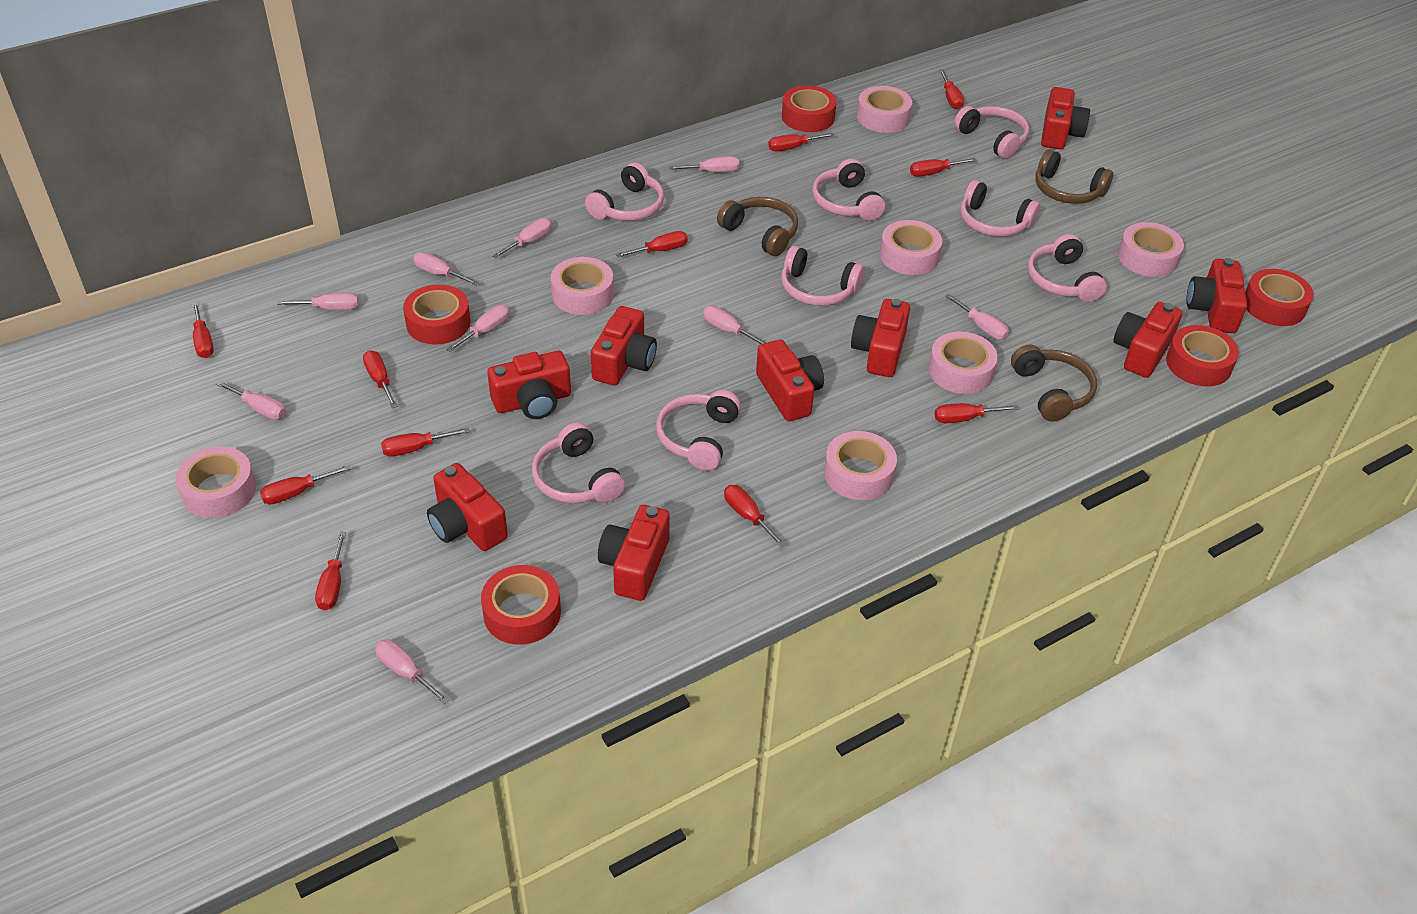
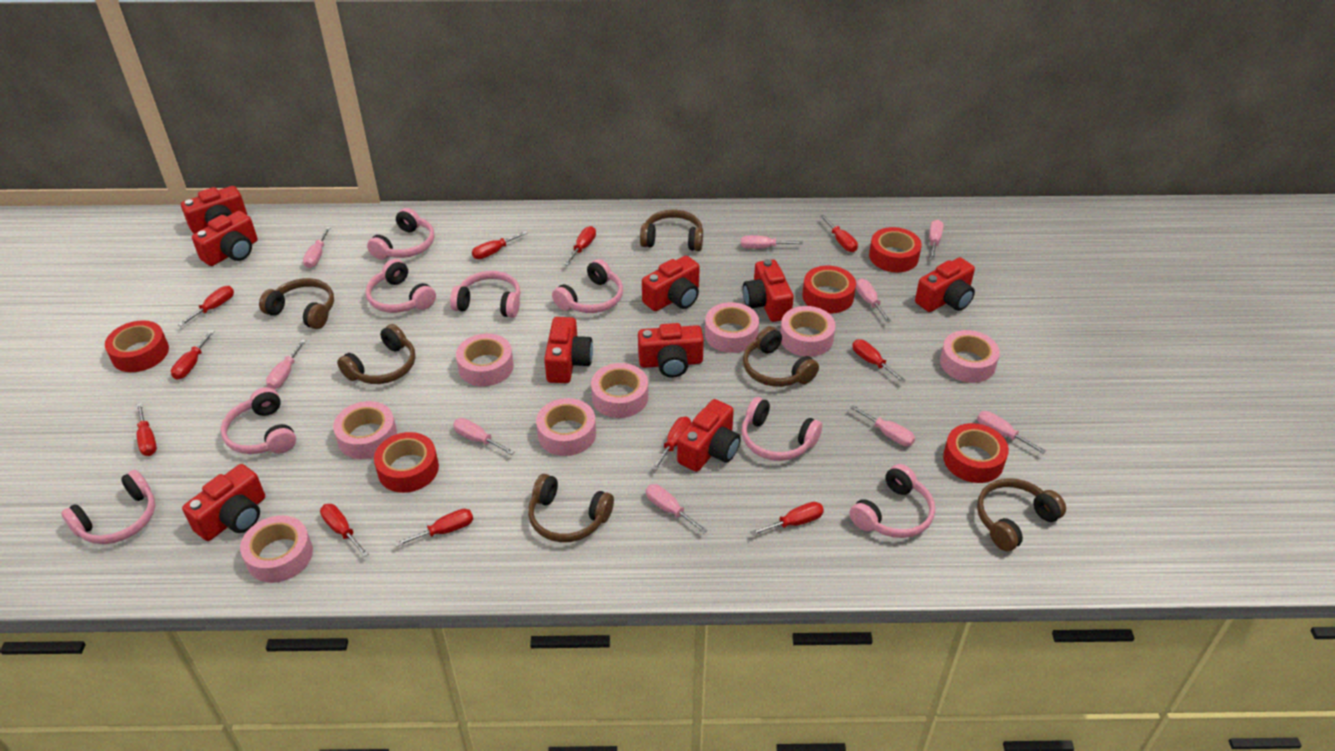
brown headphones: [717,197,798,256] [1011,345,1097,422] [1035,149,1113,204] = 3 -> [259,278,334,329] [337,324,415,384] [528,474,614,542] [640,210,703,251] [743,326,819,387] [977,478,1066,551] = 6
pink tape: [175,447,256,518] [551,257,614,315] [824,431,897,500] [857,86,912,133] [880,220,942,275] [929,332,998,394] [1118,222,1184,277] = 7 -> [240,515,313,583] [333,401,397,459] [456,333,514,386] [536,398,596,456] [591,363,648,418] [705,302,759,353] [780,306,836,357] [940,330,1000,383] = 8

